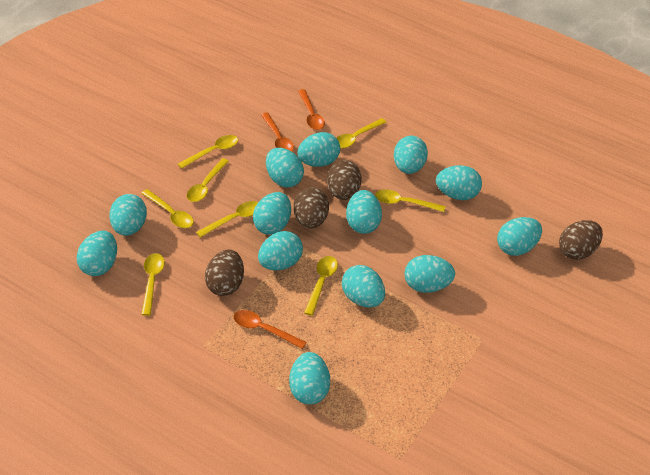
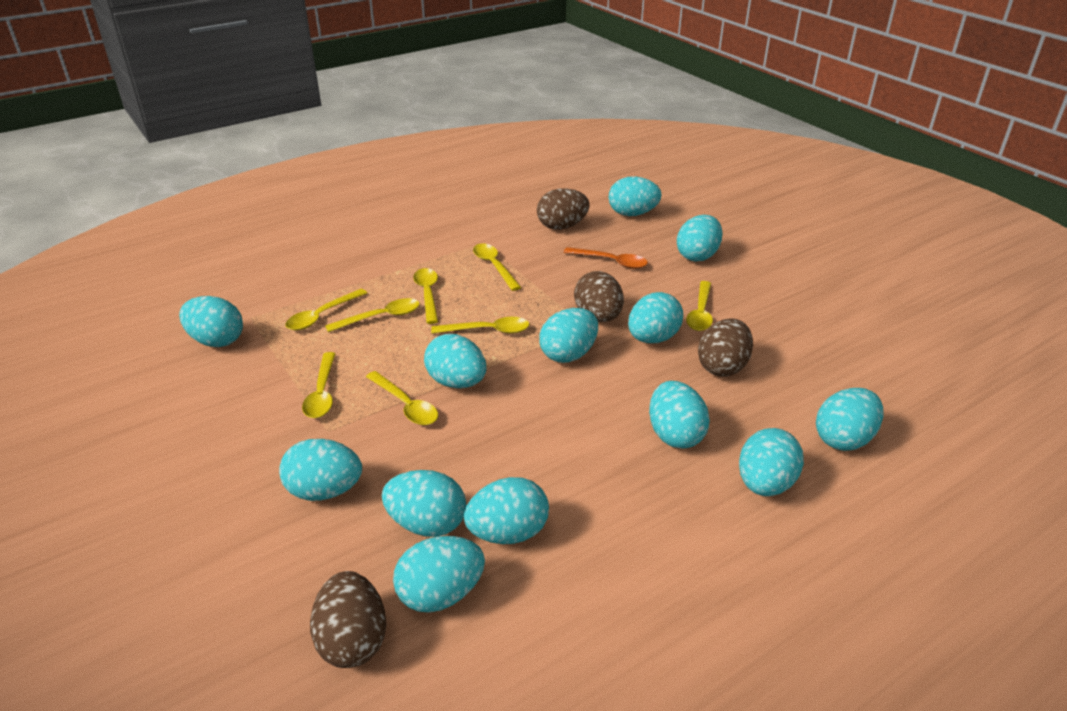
orange spoon: [233,310,307,349] [261,113,294,151] [298,89,325,130] = 3 -> [564,247,648,269] = 1

